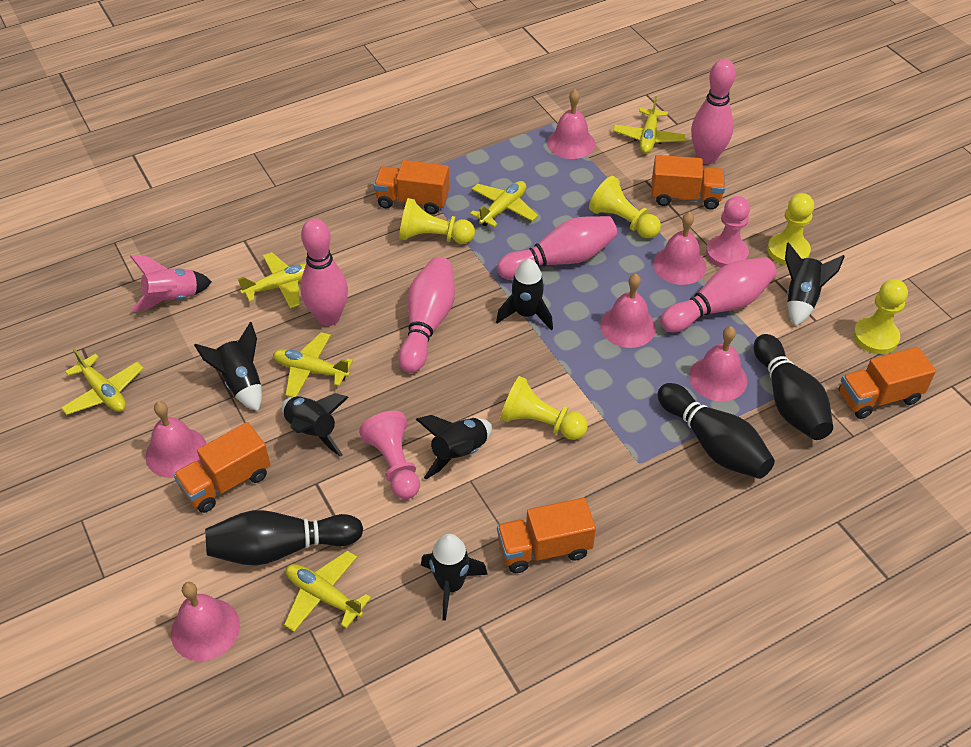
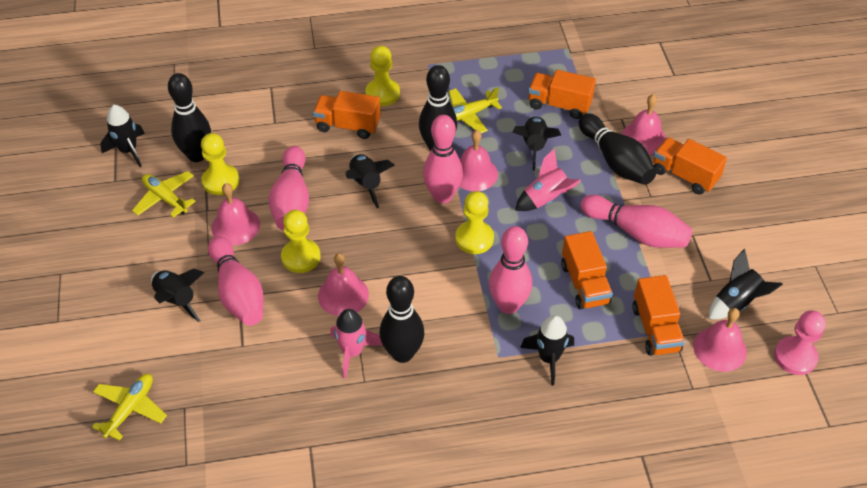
black bowling pin: [205,510,363,566] [657,383,775,479] [754,334,833,440] = 3 -> [168,73,211,162] [380,276,424,363] [419,65,457,151] [579,114,656,185] = 4
pink bell: [145,401,207,478] [171,582,240,661] [547,90,595,159] [600,274,656,348] [653,212,706,285] [689,326,747,401] = 6 -> [212,183,260,245] [318,253,369,316] [459,130,498,191] [622,94,666,155] [693,308,747,372] = 5
pink pawn: [359,411,420,499] [706,196,750,268] = 2 -> [774,310,826,375] = 1
pink rocket: [130,255,212,312] = 1 -> [330,309,383,379] [515,148,581,211] = 2
yellow pawn: [399,198,475,244] [500,376,588,440] [589,176,661,238] [767,193,814,265] [853,279,908,354] = 5 -> [201,133,239,195] [281,210,321,273] [365,46,400,106] [455,191,494,254] = 4
yellow plane: [61,348,144,415] [238,252,306,309] [273,332,353,397] [284,550,371,632] [470,181,538,227] [613,96,686,154] = 6 -> [92,374,167,441] [132,171,196,218] [449,88,502,133] = 3

